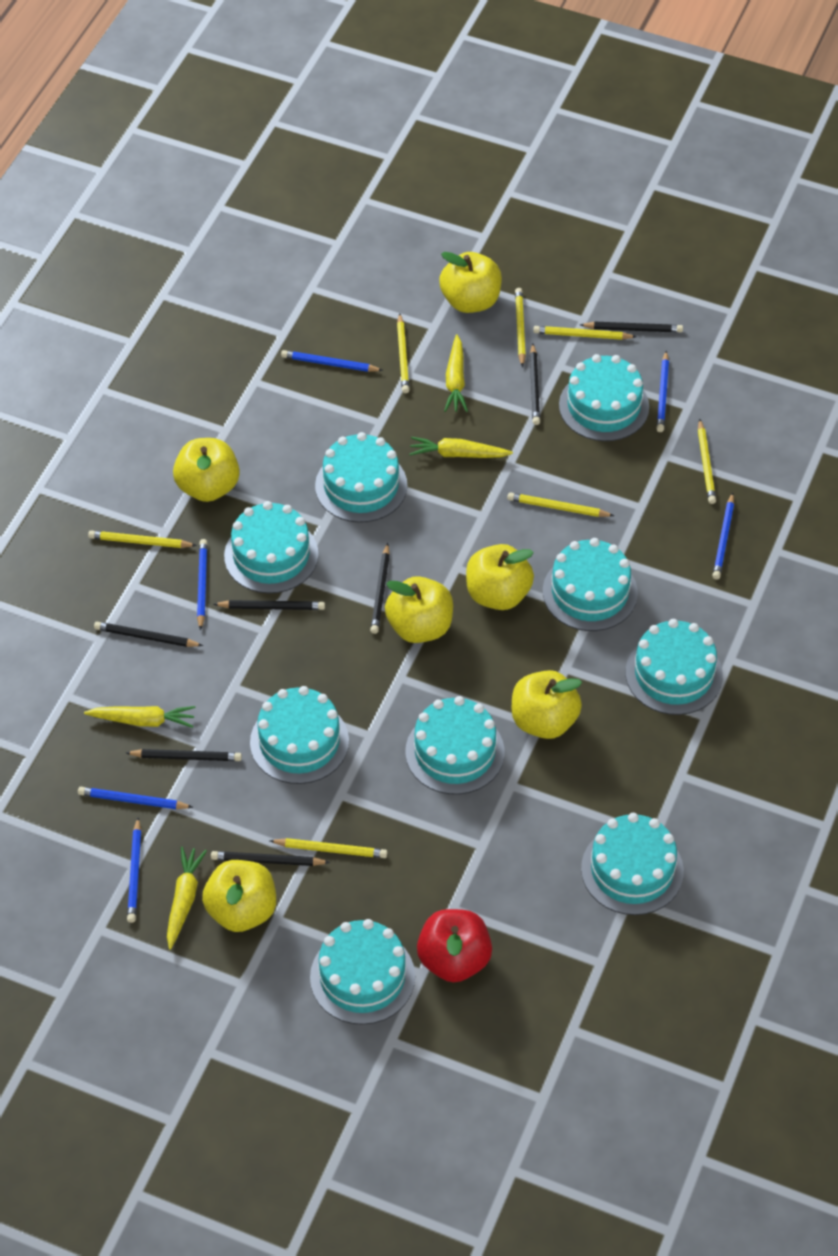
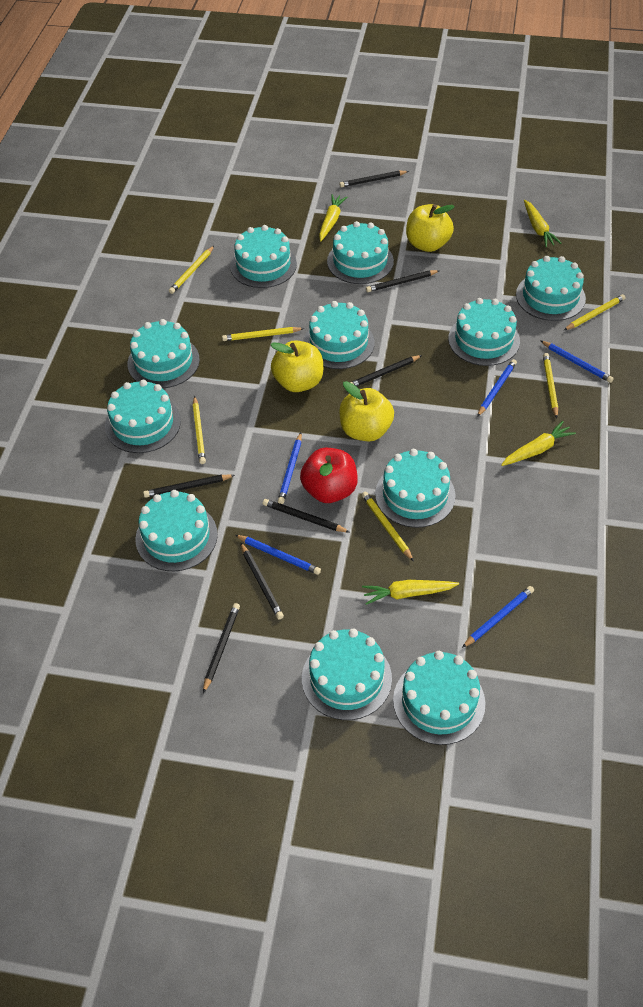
blue pencil: [78,787,193,809] [127,818,141,923] [197,539,208,631] [281,350,383,372] [657,351,669,432] [712,493,734,580] = 6 -> [235,535,321,575] [278,433,302,504] [462,586,534,648] [477,359,517,417] [540,340,614,383] = 5
turquoise cake: [224,501,318,594] [250,686,349,784] [310,919,415,1025] [315,432,407,523] [405,696,505,795] [543,538,638,631] [559,354,649,441] [581,813,684,915] [626,619,723,715] = 9 -> [105,380,181,453] [127,319,200,388] [135,490,218,571] [230,225,297,288] [302,629,392,720] [304,301,374,369] [327,221,394,284] [375,449,456,528] [393,651,485,745] [448,298,520,366] [516,256,586,321] = 11
yellow apple: [173,438,240,502] [202,860,276,932] [385,576,453,643] [439,252,502,313] [466,544,534,610] [512,670,582,739] = 6 -> [270,340,323,392] [339,381,394,442] [406,204,455,252] = 3
yellow pencil: [88,531,197,548] [269,838,387,858] [397,313,409,393] [507,492,614,517] [515,288,526,367] [533,326,637,340] [698,419,716,504] = 7 -> [169,246,214,294] [193,396,206,464] [222,327,304,341] [362,492,414,561] [543,353,558,418] [564,294,626,330] = 6

